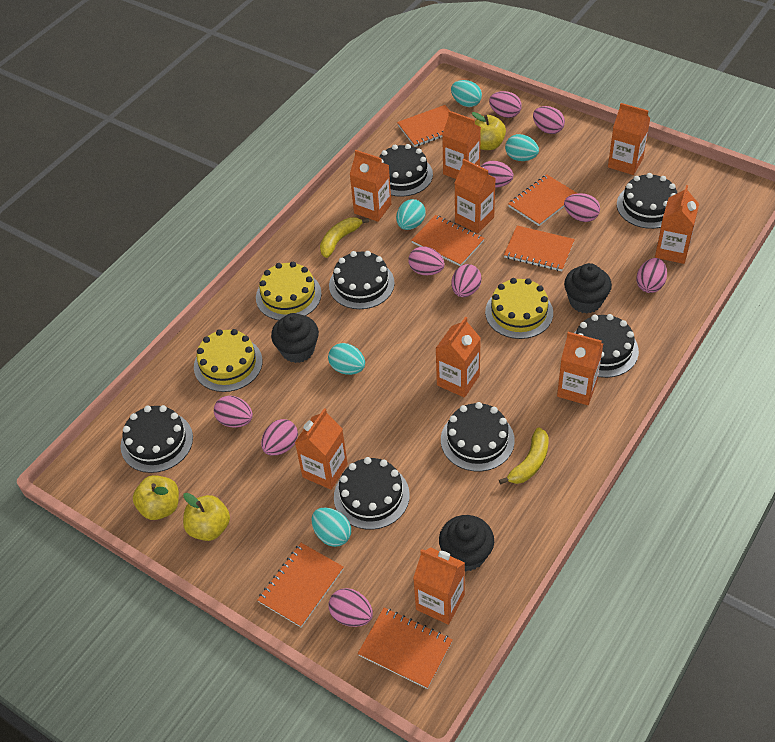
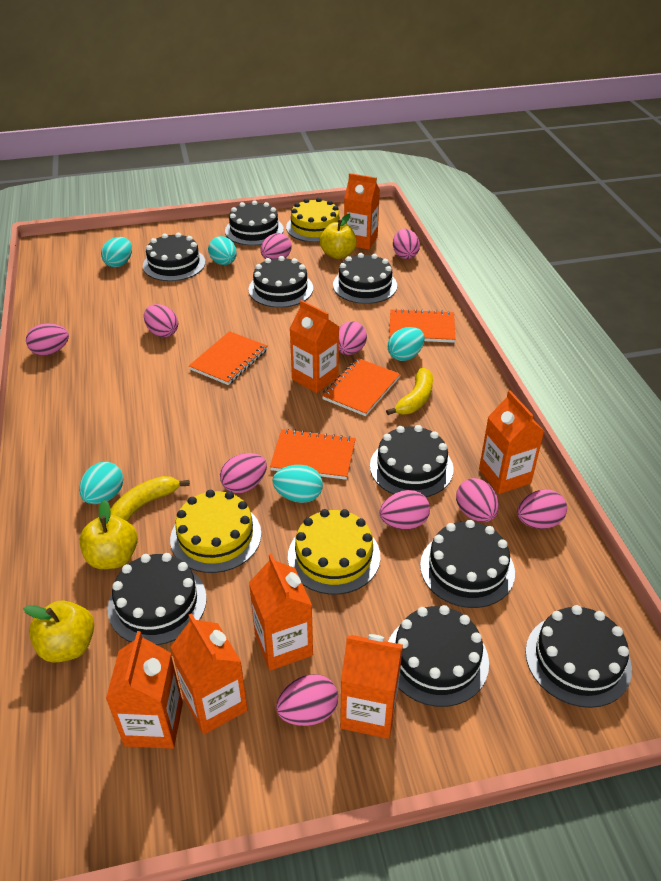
black cake: [120,405,193,473] [329,251,395,309] [334,457,410,530] [379,144,433,197] [441,402,515,471] [574,314,639,378] [617,173,677,229] = 7 -> [108,553,207,645] [143,233,206,281] [225,200,284,246] [248,256,313,308] [333,253,397,304] [370,425,454,497] [388,605,489,707] [420,520,515,608] [525,605,632,708] = 9
black cupcake: [271,313,319,363] [439,515,494,571] [564,263,612,314] = 3 -> none = 0
orange carton: [295,408,348,490] [350,150,391,222] [413,547,465,625] [435,317,481,398] [442,111,481,179] [455,159,495,233] [557,332,603,405] [608,103,650,175] [655,185,699,264] = 9 -> [106,631,183,749] [171,613,248,734] [249,554,313,671] [289,300,339,393] [340,634,403,739] [344,173,380,250] [479,390,545,494] = 7
orange notebook: [257,543,344,628] [358,608,453,689] [397,105,450,147] [411,215,485,266] [504,226,575,271] [508,174,577,226] = 6 -> [189,331,267,385] [270,429,356,480] [322,358,400,416] [389,309,455,343] = 4

